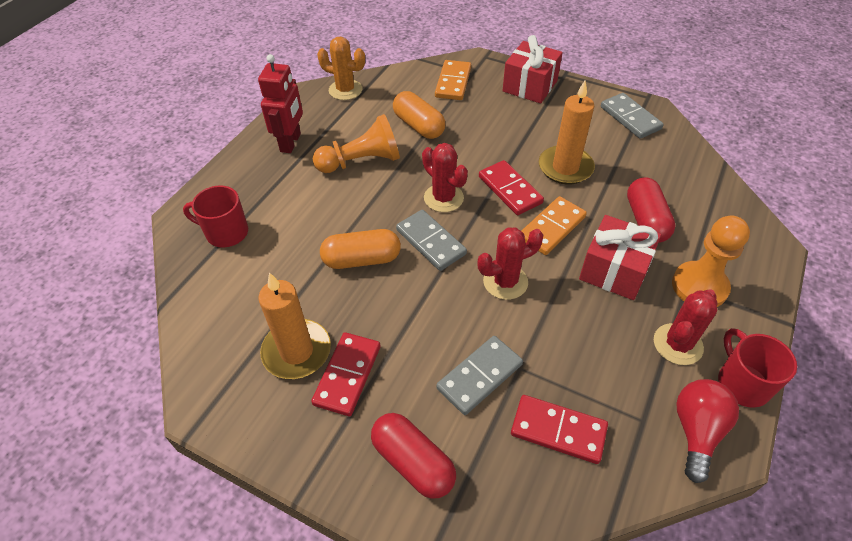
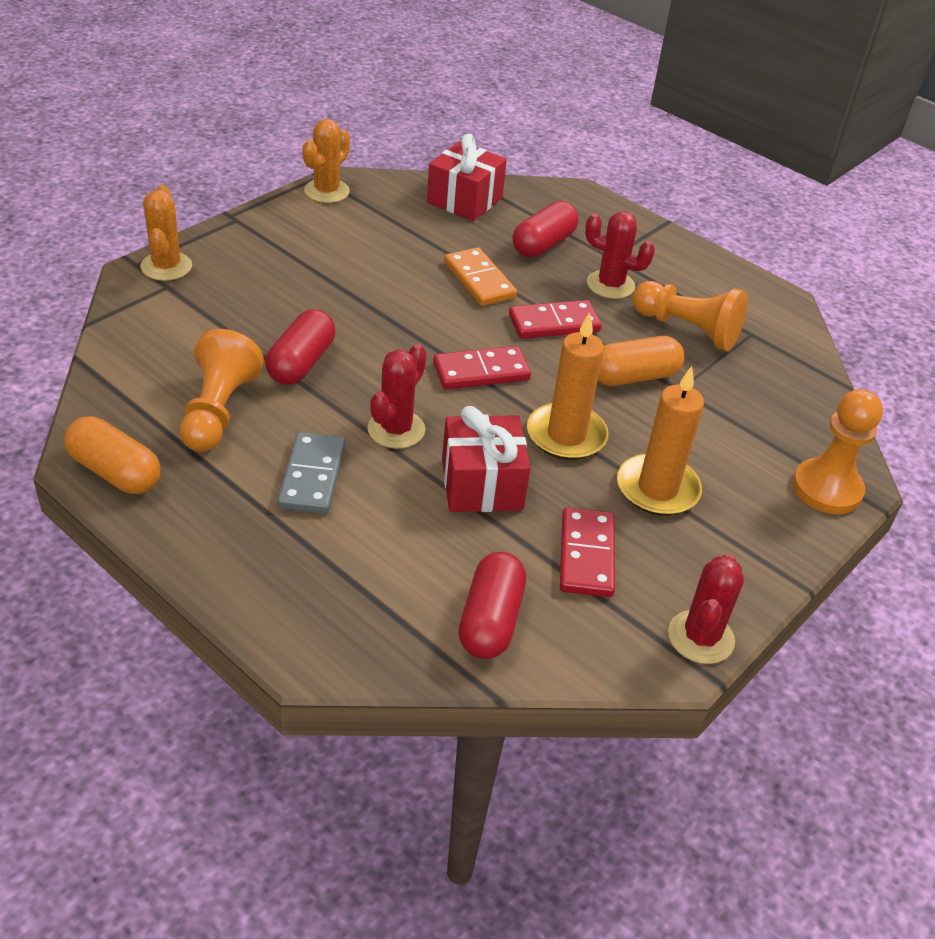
grey domino: [396,210,467,271] [436,336,523,415] [601,93,664,139] = 3 -> [277,432,345,514] = 1
orange cactus: [317,37,365,100] = 1 -> [141,185,192,281] [302,119,350,203] = 2
orange domino: [435,60,471,100] [522,196,587,255] = 2 -> [444,247,517,306] = 1
orange pawn: [313,114,400,173] [672,216,750,307] = 2 -> [180,329,264,452] [632,281,748,351] [792,389,883,514] = 3
red capsule: [371,413,456,499] [627,177,676,243] = 2 -> [265,309,335,385] [459,552,526,659] [513,201,579,258] = 3
red light bulb: [676,379,739,483] = 1 -> none = 0
red mug: [183,185,248,248] [718,328,797,408] = 2 -> none = 0
red robot: [258,54,303,153] = 1 -> none = 0

